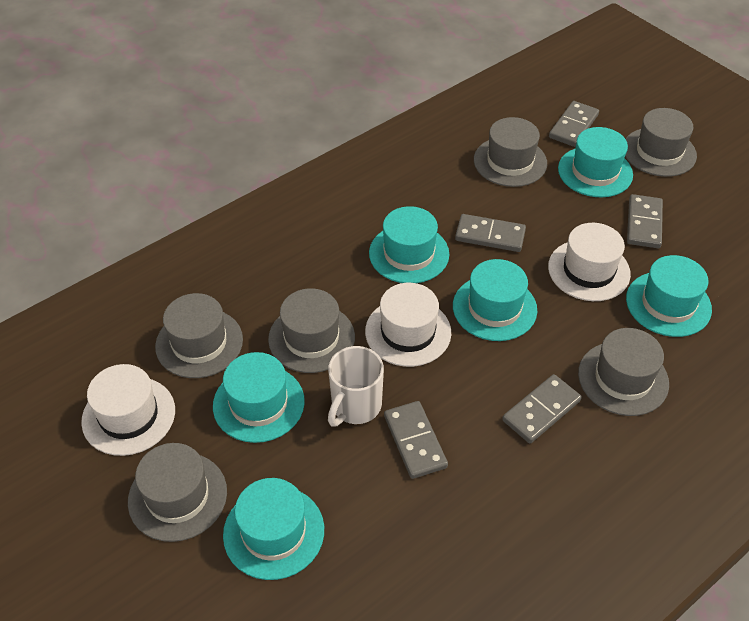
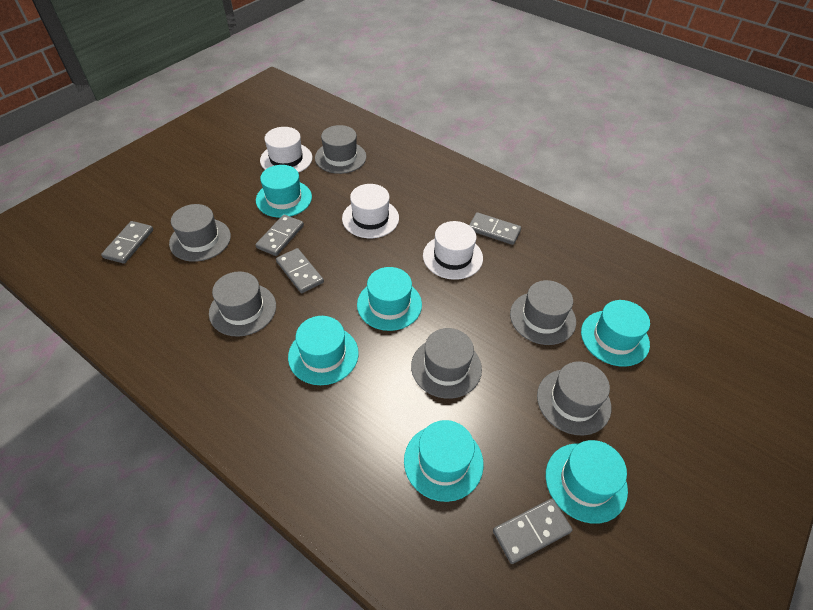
white mug: [328,346,384,427] = 1 -> none = 0

